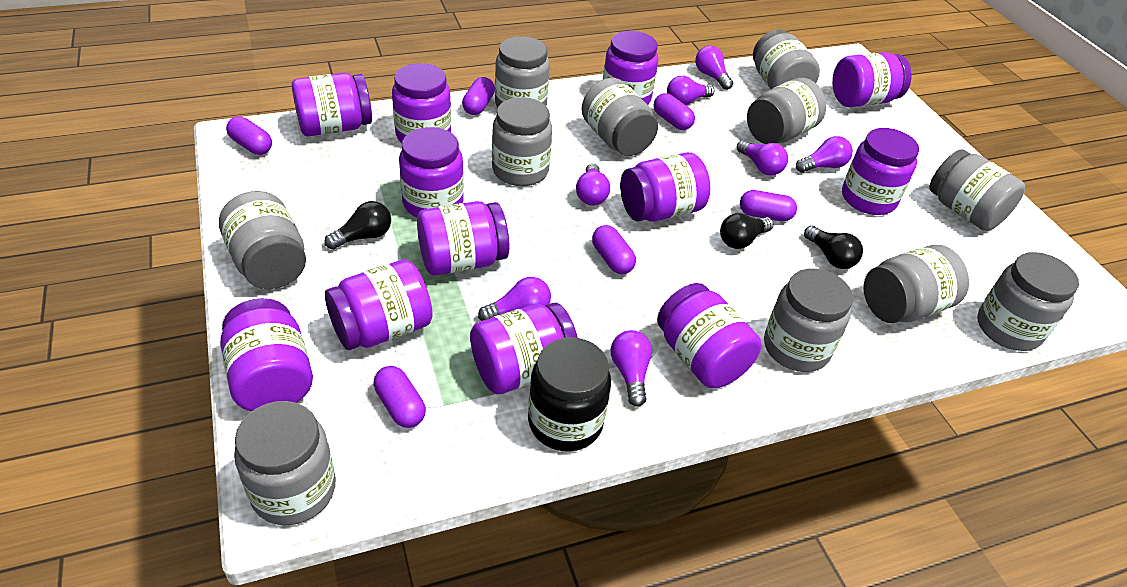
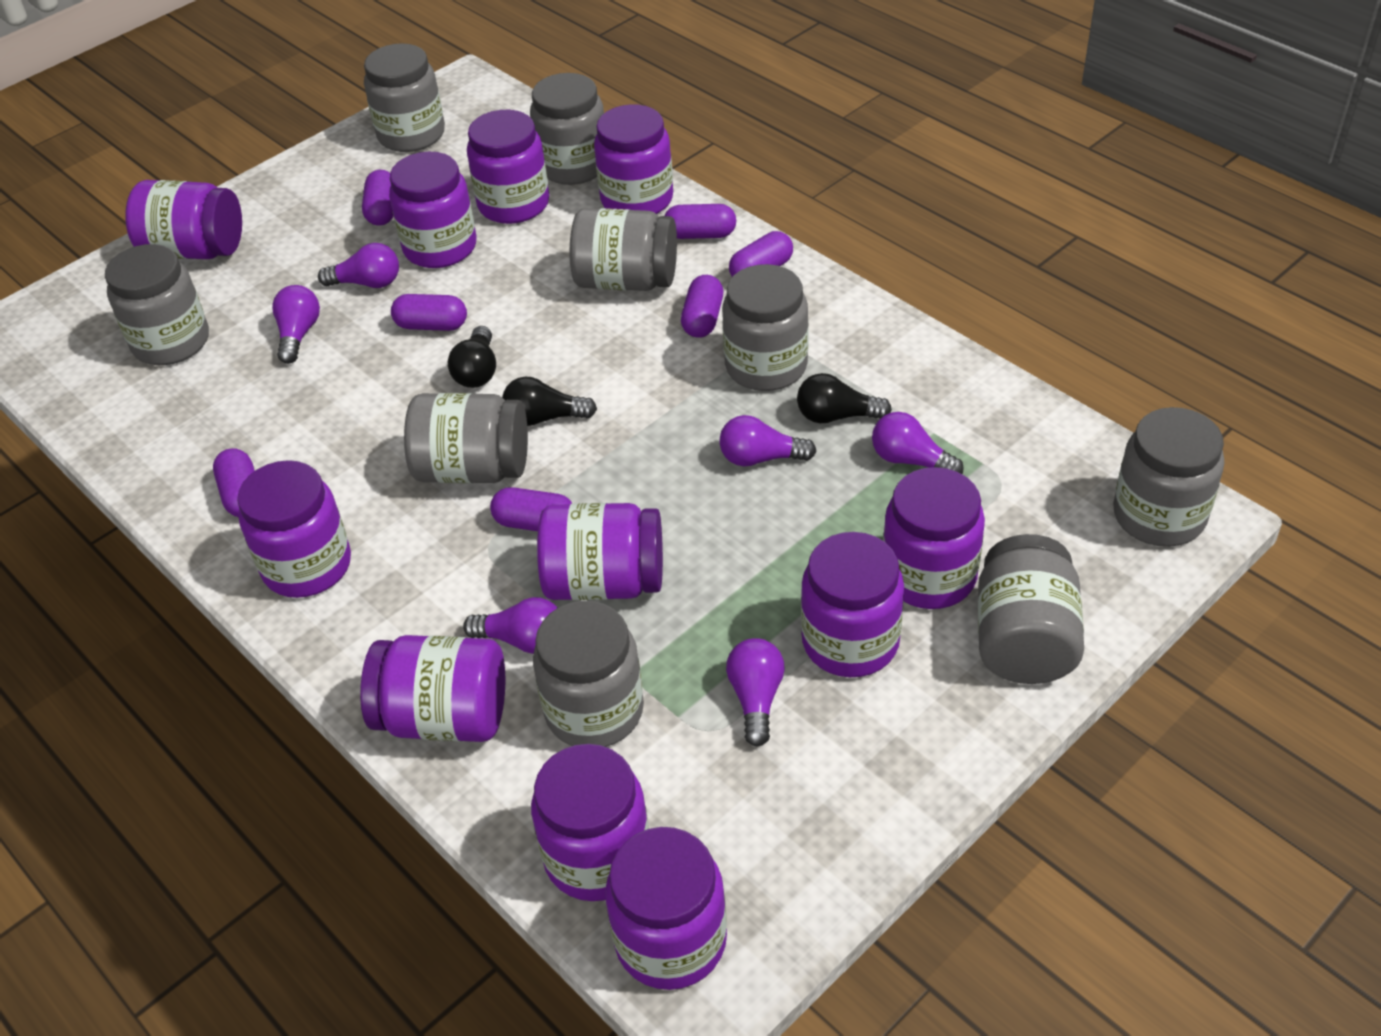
black jar: [528,337,611,452] = 1 -> none = 0
grey jar: [219,191,306,289] [234,401,336,526] [492,97,552,186] [495,36,550,108] [581,78,658,156] [747,78,826,144] [753,30,820,89] [764,268,853,372] [864,245,969,323] [929,149,1025,231] [977,252,1079,351] = 11 -> [105,244,209,365] [364,43,445,152] [404,393,528,483] [530,73,604,185] [533,601,644,747] [570,208,677,291] [722,264,809,391] [978,534,1084,684] [1113,407,1224,547] = 9
purple capsule: [226,116,272,155] [373,366,426,428] [462,77,495,115] [592,225,636,274] [653,93,695,130] [740,190,797,221] = 6 -> [213,448,255,517] [362,170,393,226] [391,294,467,331] [490,487,573,531] [665,204,736,239] [681,275,723,338] [729,231,793,277] = 7
purple jar: [220,298,313,412] [292,72,372,136] [325,259,433,350] [392,63,451,143] [399,127,464,217] [417,201,509,276] [470,303,578,394] [603,31,658,105] [620,152,710,221] [657,283,762,388] [832,52,912,107] [842,128,919,215] = 12 -> [125,180,242,259] [237,460,351,598] [360,635,505,742] [389,152,476,268] [467,110,549,224] [531,744,649,901] [537,503,663,600] [594,104,673,214] [605,827,727,990] [801,532,904,677] [883,467,985,609] = 11
purple light bulb: [478,277,551,321] [576,163,610,205] [611,330,652,407] [667,76,714,105] [695,45,733,90] [737,140,788,175] [796,136,853,173] = 7 -> [272,285,320,364] [318,243,399,288] [463,597,557,654] [719,415,816,466] [726,638,785,747] [872,412,964,474] = 6

